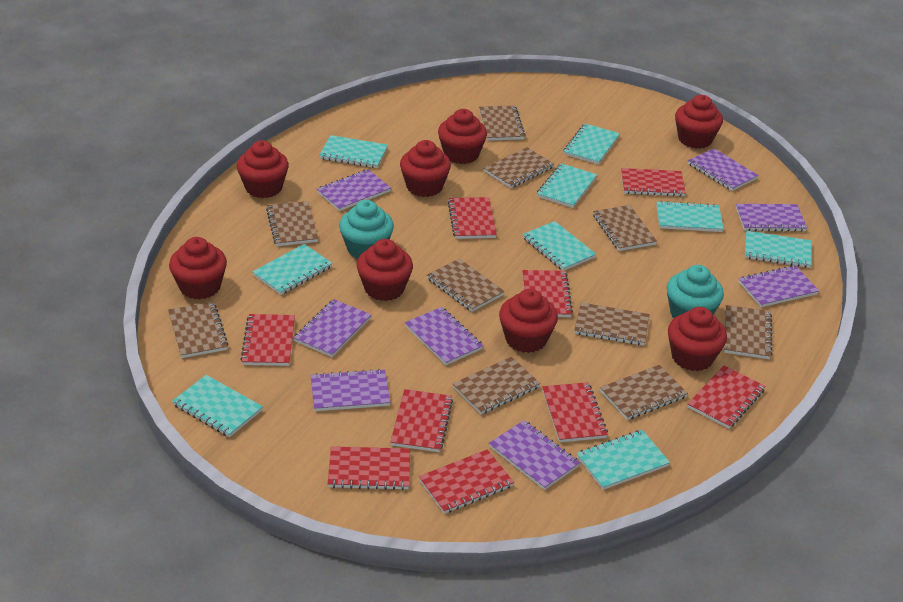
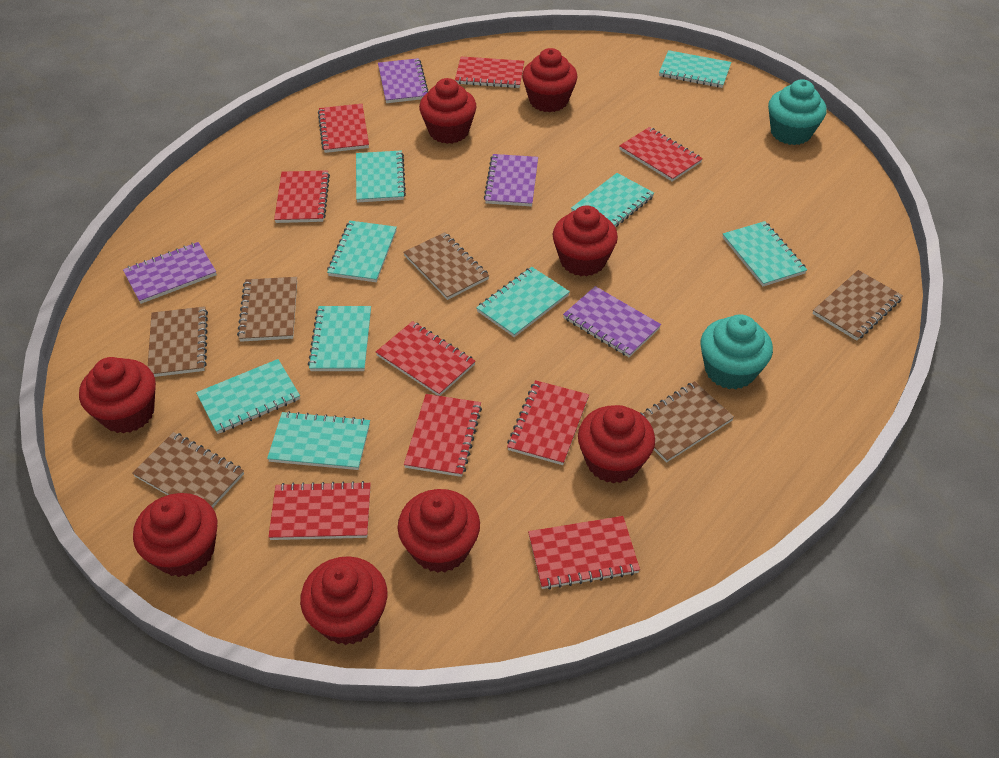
brown notebook: [168,302,228,358] [266,201,318,246] [427,258,505,312] [452,357,540,415] [479,105,525,141] [484,147,554,188] [574,302,650,346] [593,205,657,251] [600,365,688,420] [724,305,772,359] = 10 -> [132,432,244,508] [148,306,208,377] [237,277,297,342] [403,232,489,300] [640,381,734,463] [812,270,903,341] = 6
purple notebook: [294,299,371,357] [311,369,390,411] [317,169,391,211] [405,307,483,365] [489,420,580,490] [688,148,759,191] [736,204,807,232] [739,265,819,307] = 8 -> [123,242,217,304] [378,58,428,103] [484,154,538,207] [563,286,661,357] = 4

